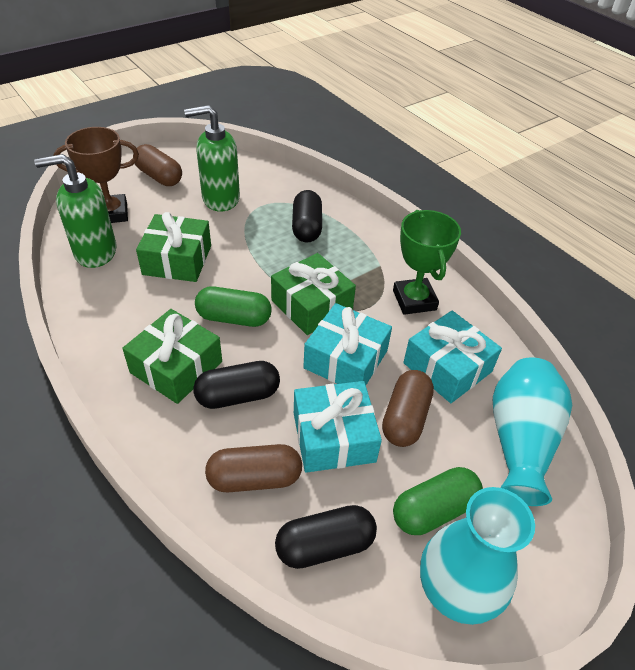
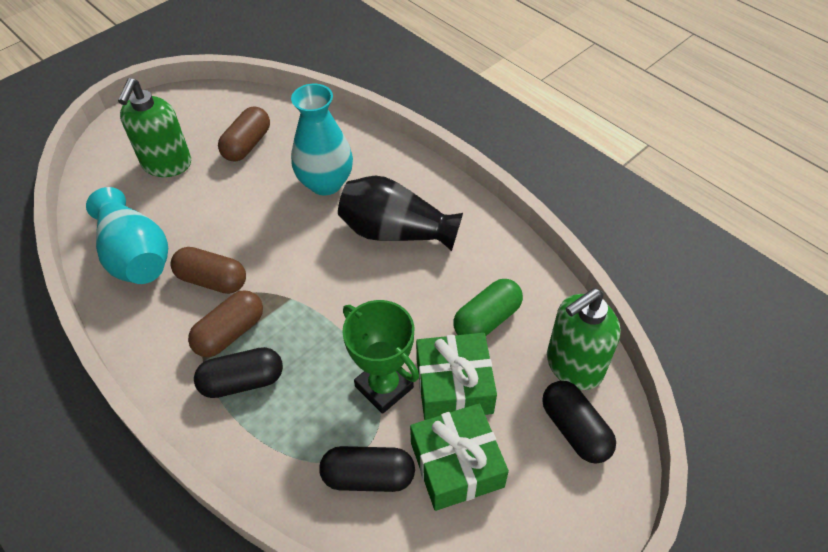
black vase: none = 0 -> [338,176,463,251] = 1
brown trophy: [53,127,139,223] = 1 -> none = 0
green capsule: [195,286,272,327] [393,467,483,535] = 2 -> [453,279,523,336] = 1
green gift: [122,309,222,404] [136,212,211,282] [271,253,356,335] = 3 -> [410,403,509,511] [416,333,497,420] = 2
turquoise gift: [294,381,382,473] [303,303,392,385] [403,311,502,403] = 3 -> none = 0

